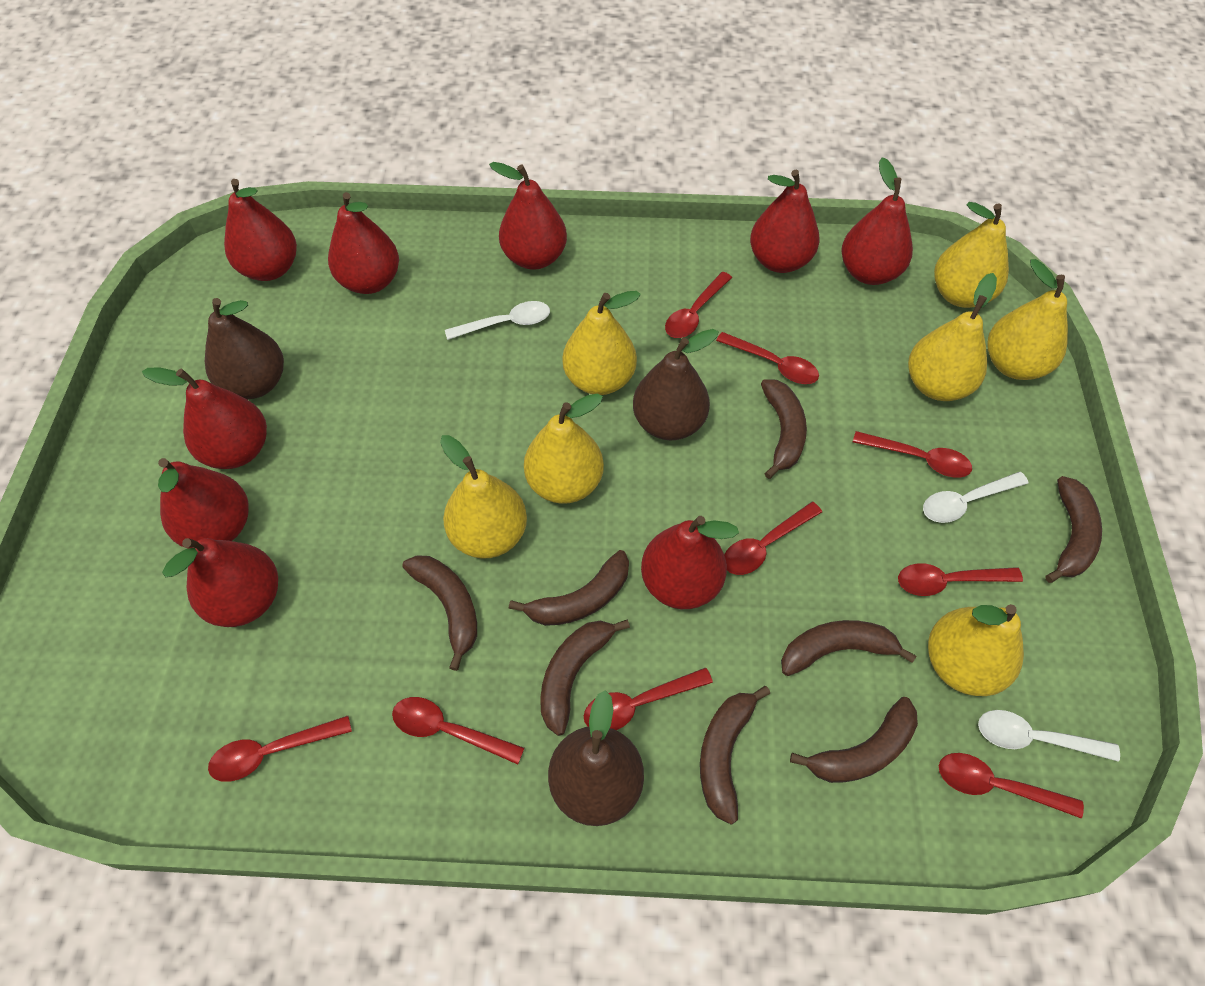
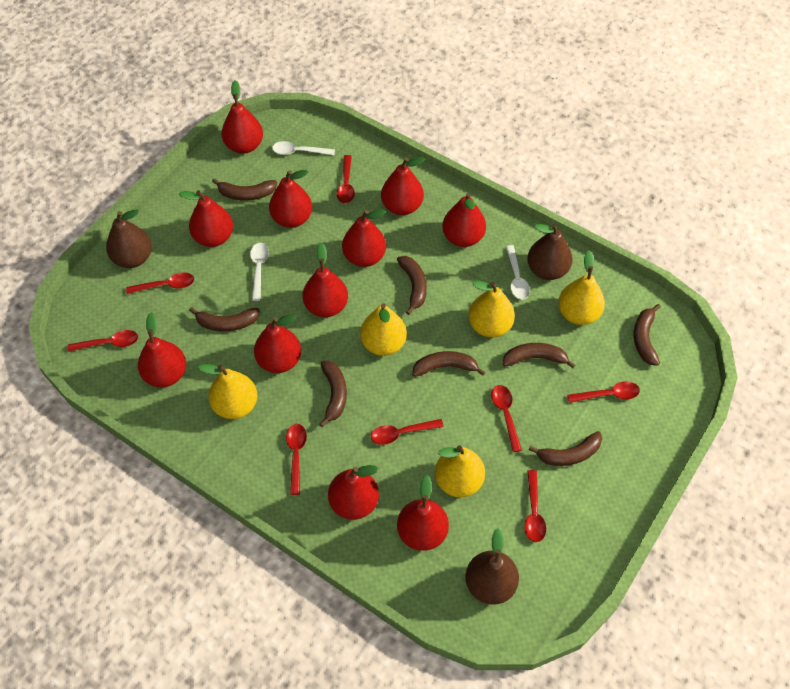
red pear: [142,367,267,469] [158,458,249,548] [162,538,278,627] [224,179,297,281] [328,192,399,294] [489,162,567,270] [641,516,739,609] [750,170,819,273] [841,157,913,285] = 9 -> [138,312,186,388] [179,190,233,247] [222,80,263,154] [254,314,301,373] [269,170,312,228] [303,243,348,317] [328,465,379,520] [342,209,386,267] [381,157,425,215] [397,475,449,551] [442,193,486,247] = 11
red spoon: [208,716,352,782] [392,697,524,764] [584,667,713,730] [665,272,732,338] [716,332,819,384] [724,502,822,575] [853,431,972,478] [898,563,1023,596] [939,753,1084,819] = 9 -> [68,330,138,352] [126,272,194,294] [286,424,307,495] [337,155,355,203] [371,419,444,445] [491,385,522,452] [524,470,546,542] [567,381,640,403] = 8
yellow pear: [440,435,527,559] [524,394,604,504] [562,291,641,395] [908,273,997,401] [928,604,1024,696] [934,202,1009,308] [988,259,1068,380] = 7 -> [198,364,257,419] [360,303,407,356] [435,445,485,498] [468,281,515,337] [558,250,605,325] = 5

